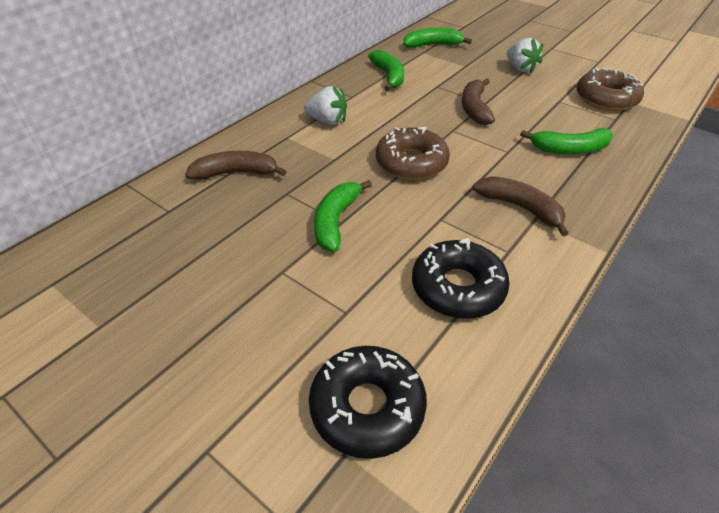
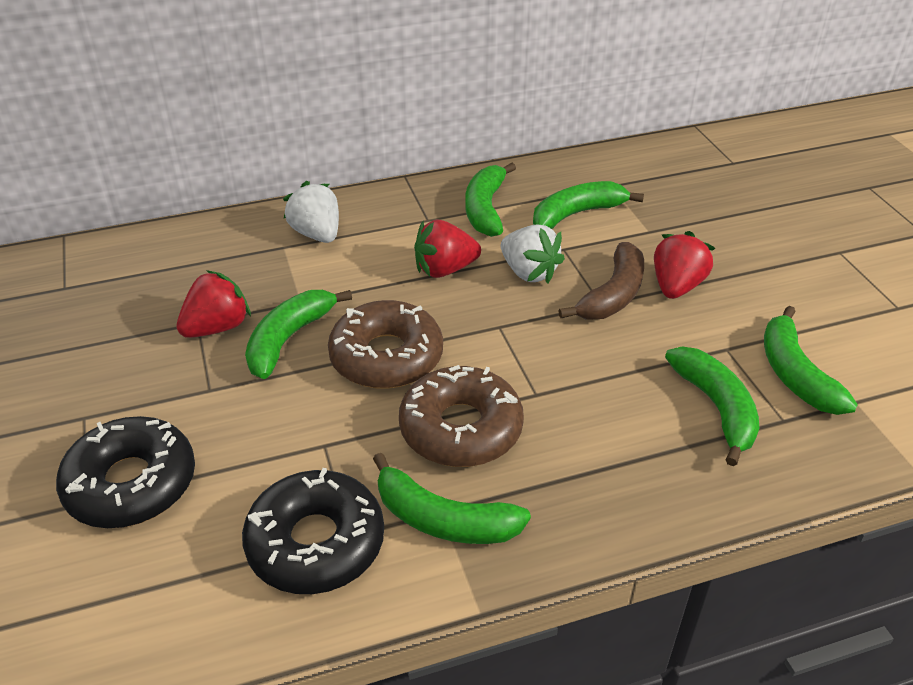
brown banana: [185,151,286,180] [462,79,495,125] [473,176,569,236] = 3 -> [558,242,644,319] = 1
green banana: [314,180,372,252] [368,50,404,91] [403,28,472,48] [520,128,613,154] = 4 -> [245,290,352,379] [373,453,531,544] [465,163,516,237] [533,181,644,229] [665,347,760,466] [764,306,858,415] = 6
red strawberry: none = 0 -> [176,270,251,338] [414,219,481,278] [654,231,715,299] = 3

